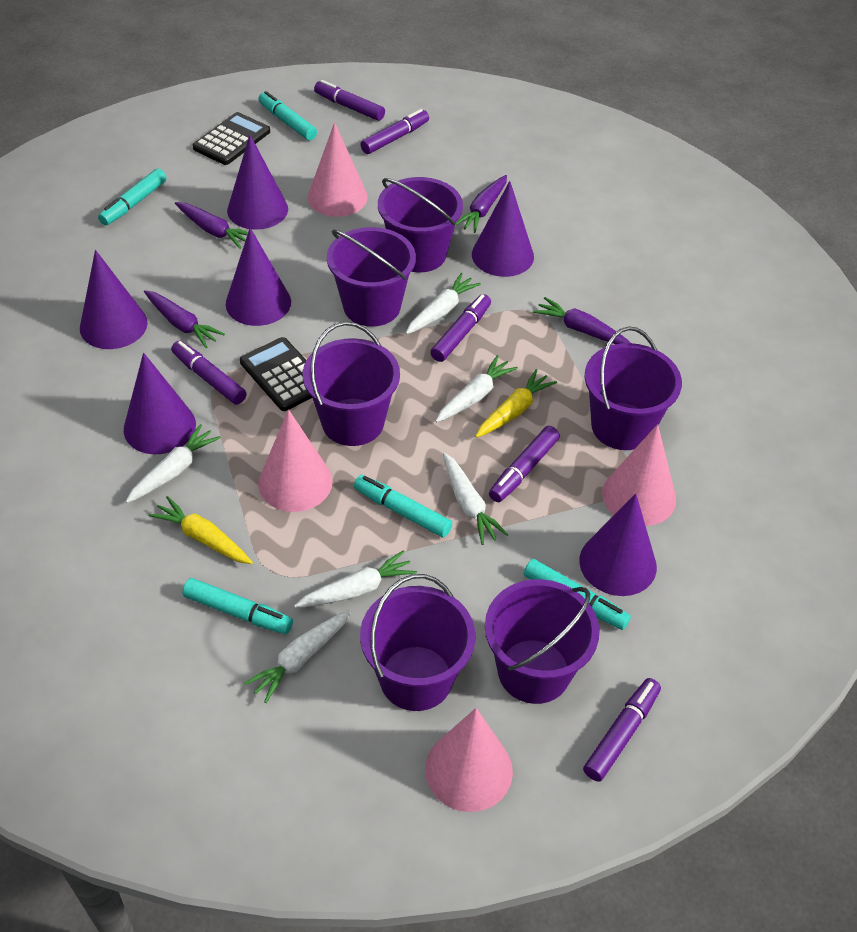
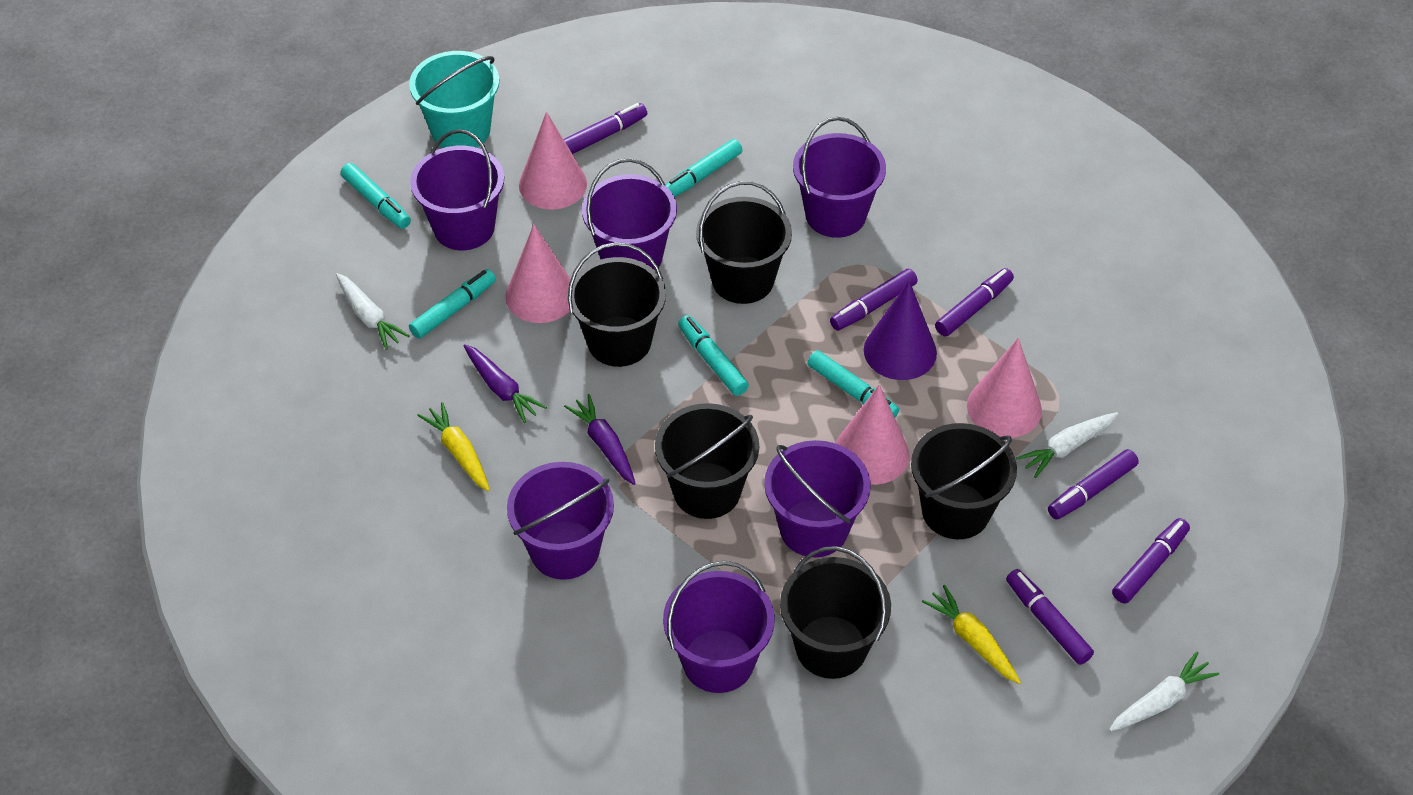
black bucket: none = 0 -> [568,242,666,367] [655,403,759,519] [696,181,792,304] [780,546,891,679] [911,423,1017,539] = 5
black calculator: [193,112,270,165] [240,337,312,411] = 2 -> none = 0
purple carrot: [144,290,225,348] [175,202,256,249] [455,175,507,233] [533,297,631,344] = 4 -> [463,344,547,423] [564,394,636,485] = 2
purple cone: [80,250,148,349] [124,353,196,455] [226,228,291,326] [227,135,288,230] [472,181,534,277] [579,493,657,596] = 6 -> [864,281,937,380] = 1
turquoise bucket: none = 0 -> [409,51,499,148] = 1
white carrot: [125,424,221,503] [244,610,351,703] [294,550,417,608] [406,273,481,334] [436,355,518,422] [443,453,508,545] = 6 -> [336,273,410,350] [1016,412,1119,478] [1109,652,1219,732] = 3

